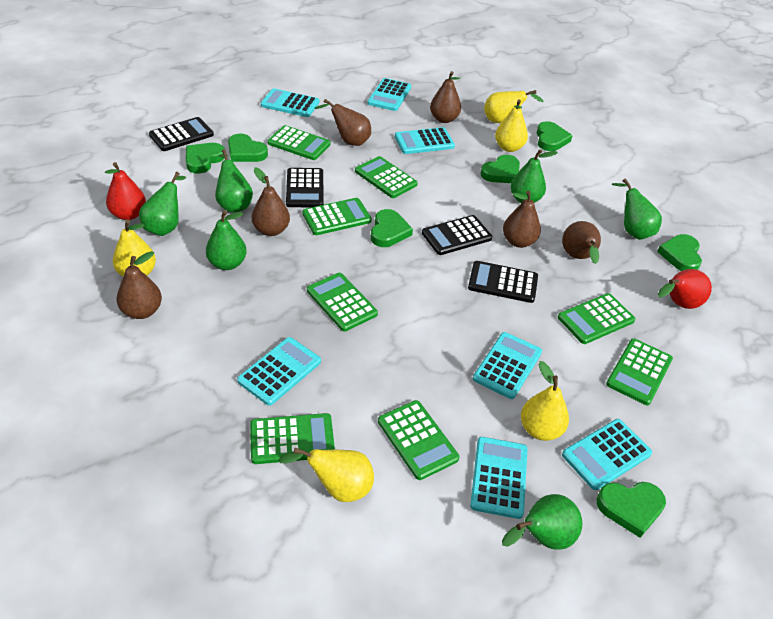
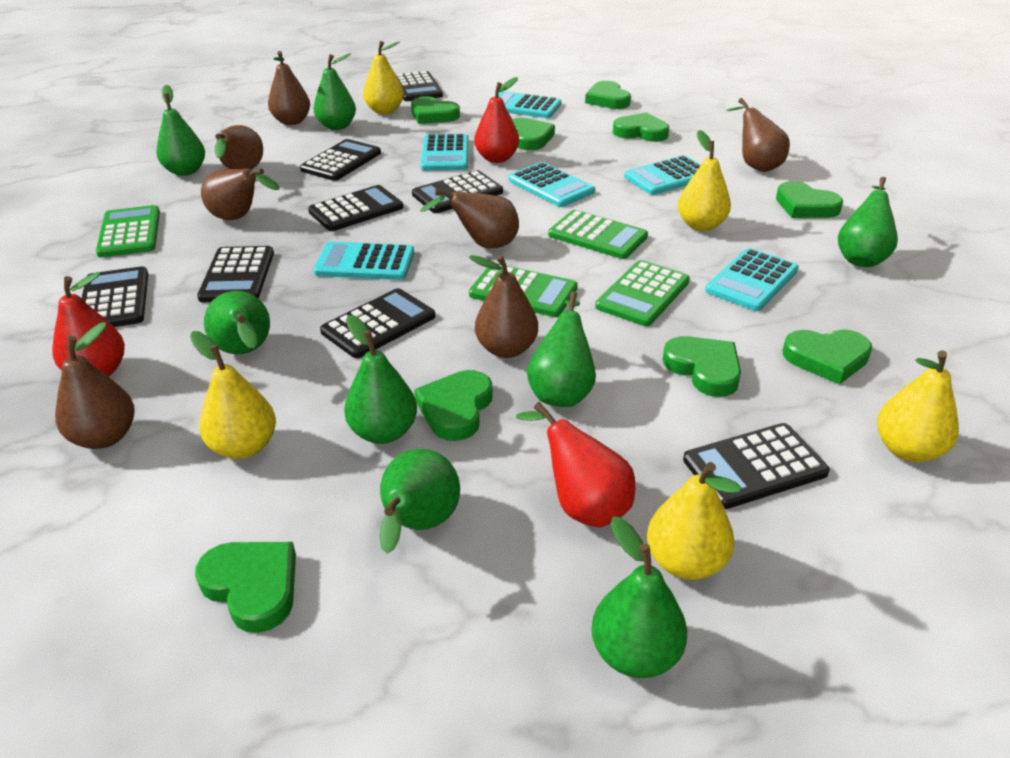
black calculator: [149,117,214,151] [286,168,324,207] [422,215,492,255] [468,261,538,303] = 4 -> [81,266,148,327] [197,246,274,302] [300,139,381,181] [308,185,403,231] [320,288,435,358] [396,71,443,101] [412,170,503,213] [683,423,830,509] = 8
brown pear: [117,251,162,319] [252,167,290,236] [315,99,371,146] [430,71,461,123] [503,191,541,248] [562,221,601,264] = 6 -> [55,322,135,449] [201,168,279,220] [214,125,263,169] [268,51,310,125] [420,189,519,248] [469,255,538,358] [727,98,790,172] = 7
green calculator: [250,413,335,464] [267,125,331,160] [302,198,372,235] [307,273,378,332] [355,156,418,198] [378,400,459,480] [558,293,635,344] [606,338,673,405] = 8 -> [96,205,160,258] [469,264,578,317] [548,210,648,259] [595,260,690,326] = 4
green heart: [186,143,225,174] [228,133,268,162] [371,209,413,247] [480,155,520,183] [536,121,573,151] [597,482,666,538] [657,234,702,271] = 7 -> [195,542,296,633] [411,96,460,124] [414,370,493,441] [512,118,555,150] [585,81,631,109] [613,112,669,142] [662,336,741,397] [776,181,843,218] [782,329,872,385] = 9
green pear: [139,172,186,236] [206,210,247,270] [215,149,253,212] [502,494,582,550] [510,149,558,203] [612,178,662,240] = 6 -> [156,85,205,176] [204,291,270,354] [313,53,356,130] [344,315,417,444] [379,449,460,554] [527,292,596,407] [591,517,687,678] [838,177,898,267] = 8
red pear: [105,162,146,220] [658,269,712,309] = 2 -> [52,272,125,377] [474,77,519,163] [516,402,635,527] = 3
turquoise calculator: [237,337,321,406] [261,88,319,117] [368,78,411,111] [395,127,455,154] [470,437,528,519] [473,332,542,399] [562,419,652,490] = 7 -> [313,242,414,280] [421,134,469,171] [487,91,561,118] [508,162,595,207] [624,155,701,195] [705,248,799,311] = 6

